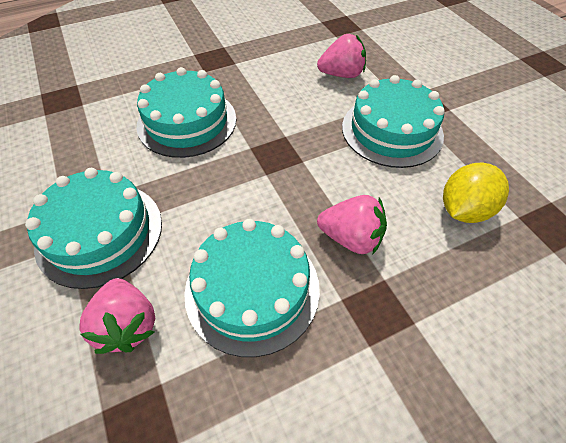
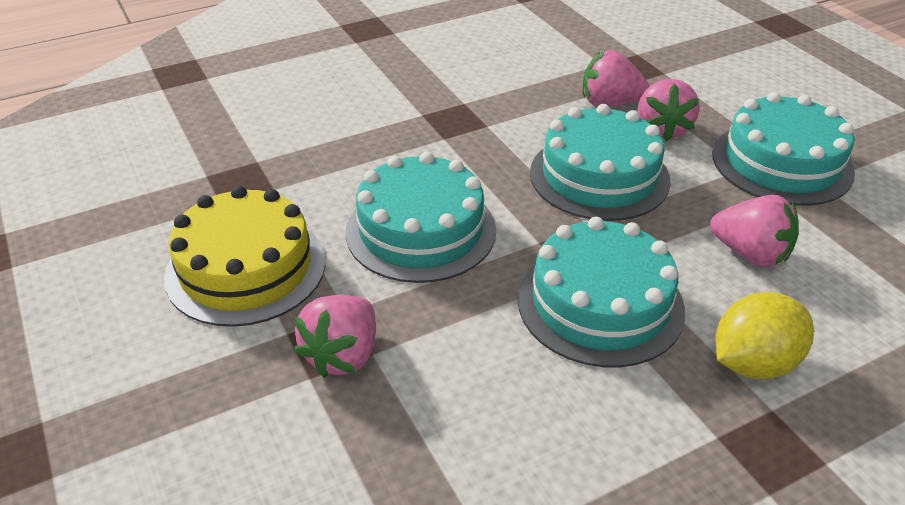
pink strawberry: [79,278,155,354] [317,34,366,78] [317,195,387,254] = 3 -> [294,295,376,378] [583,50,650,107] [638,79,699,141] [710,195,799,267] = 4
yellow cake: none = 0 -> [164,186,326,327] = 1

